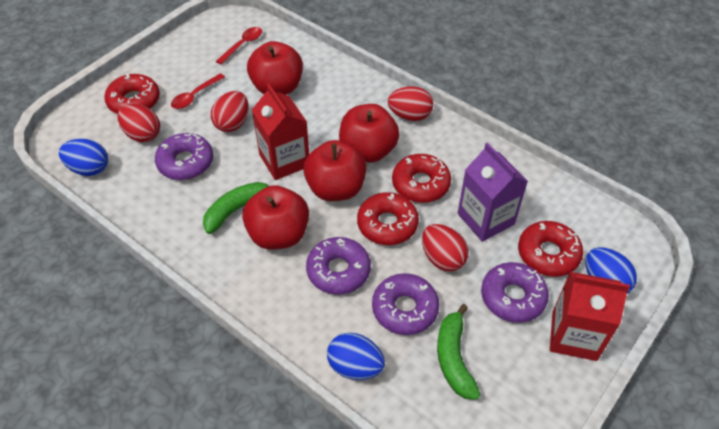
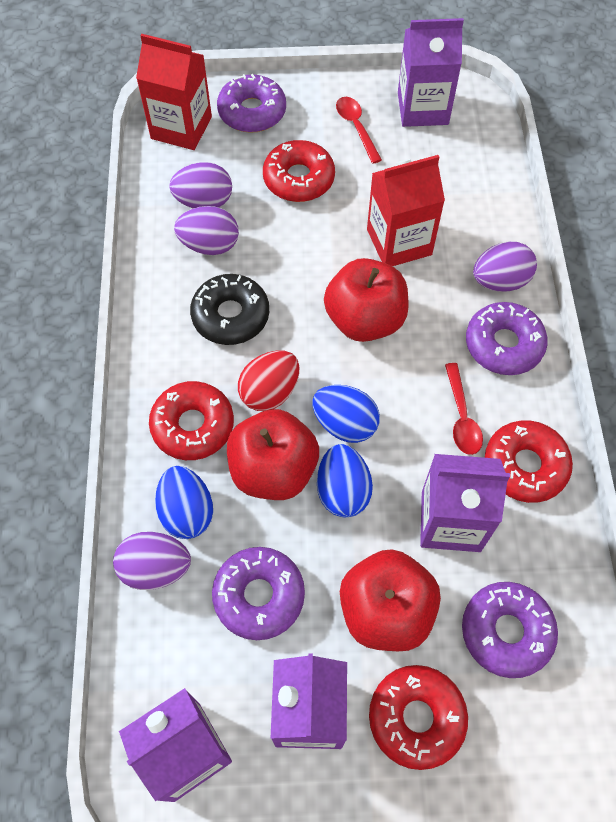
black donut: none = 0 -> [190,274,269,345] = 1
green banana: [203,182,269,234] [437,304,480,400] = 2 -> none = 0
purple carton: [458,142,528,242] = 1 -> [119,688,232,802] [270,653,347,749] [398,18,464,127] [420,454,510,552] = 4
purple egg: none = 0 -> [113,532,191,590] [169,162,232,208] [174,206,239,255] [473,241,537,292] = 4
red apple: [242,185,309,250] [247,41,303,95] [303,140,366,201] [339,104,399,163] = 4 -> [227,409,319,500] [324,258,408,342] [340,549,441,651] = 3
red egg: [118,104,160,142] [211,91,249,132] [388,86,433,121] [422,224,469,271] = 4 -> [238,350,299,411] = 1

